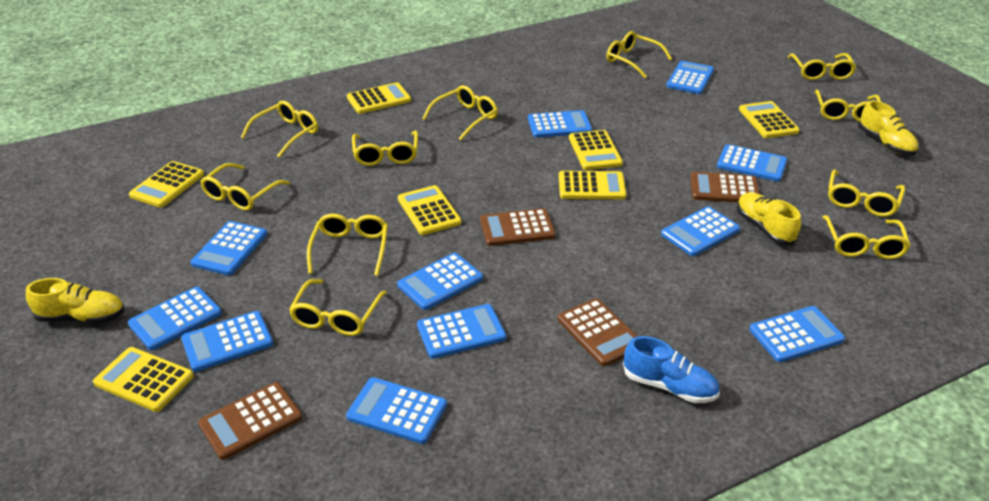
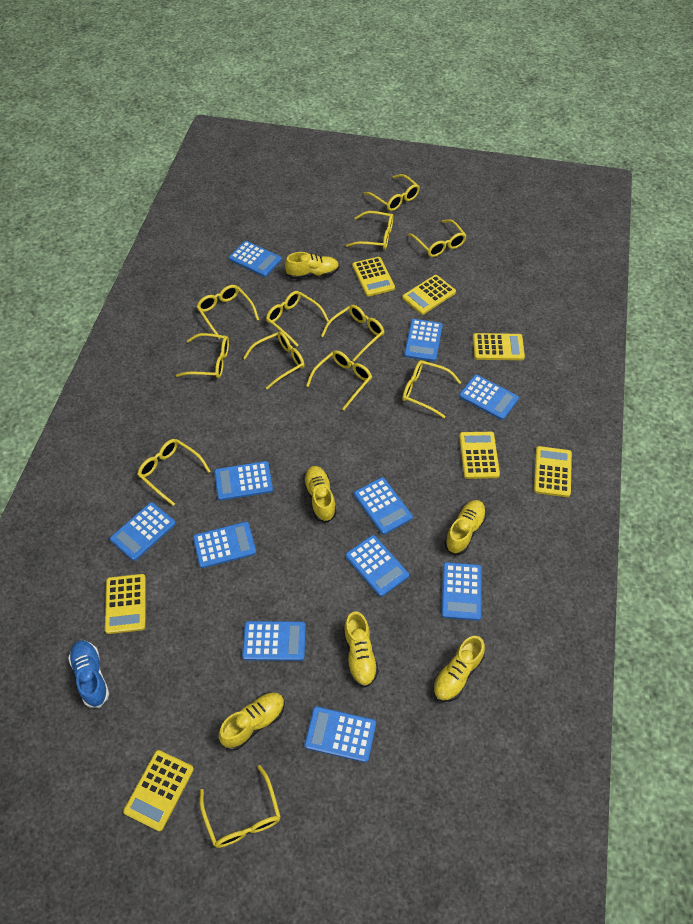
brown calculator: [198,382,302,460] [480,208,556,246] [558,298,638,366] [690,172,759,203] = 4 -> none = 0
yellow glasses: [200,163,290,211] [241,100,318,158] [289,279,387,336] [307,214,388,276] [352,130,418,166] [422,85,498,140] [606,31,672,78] [788,53,856,80] [815,89,881,122] [822,215,911,259] [828,169,905,217] = 11 -> [137,439,211,506] [176,333,229,378] [196,285,259,339] [199,765,281,848] [243,332,305,389] [266,291,329,346] [306,350,372,410] [321,305,384,361] [346,211,393,250] [363,174,420,211] [402,360,461,418] [408,219,467,257] = 12
yellow shoe: [26,278,124,323] [737,192,801,245] [858,100,918,155] = 3 -> [219,692,285,750] [285,252,339,279] [303,466,337,523] [343,611,378,687] [433,636,485,702] [444,500,486,555] = 6

